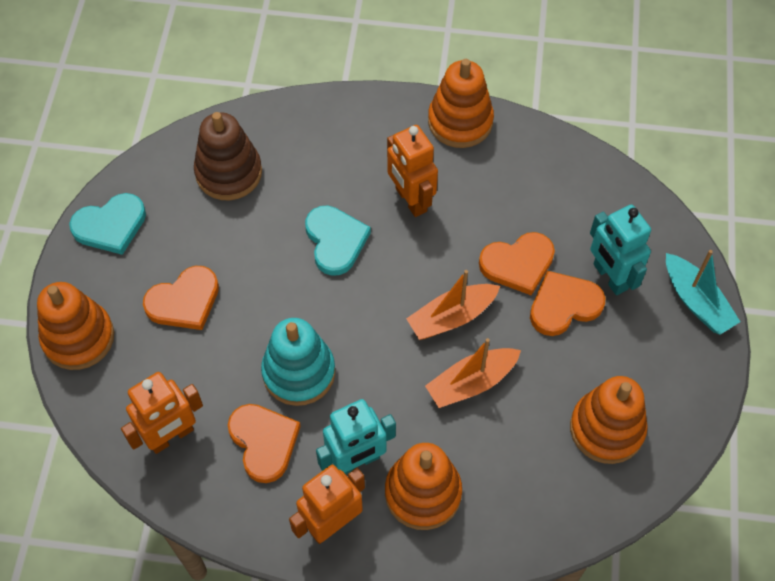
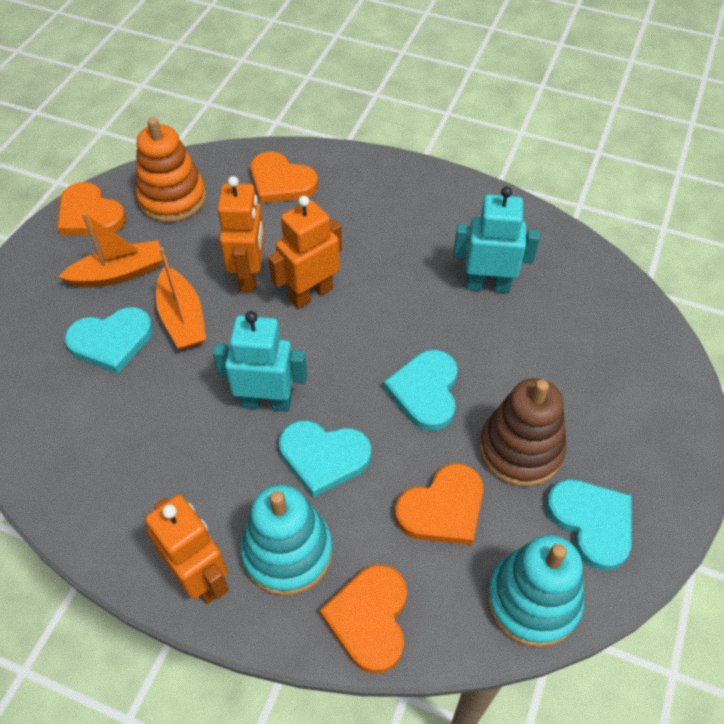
orange stacking toy: [37,282,114,370] [385,443,462,530] [428,59,494,148] [570,376,648,464] = 4 -> [136,117,206,222] = 1
turquoise boat: [666,250,741,335] = 1 -> none = 0
turquoise heart: [69,193,146,255] [305,206,371,276] = 2 -> [65,307,153,373] [279,420,371,497] [383,350,458,431] [546,479,632,570] = 4
turquoise stacking toy: [261,318,335,406] = 1 -> [240,484,333,596] [487,535,584,648] = 2

